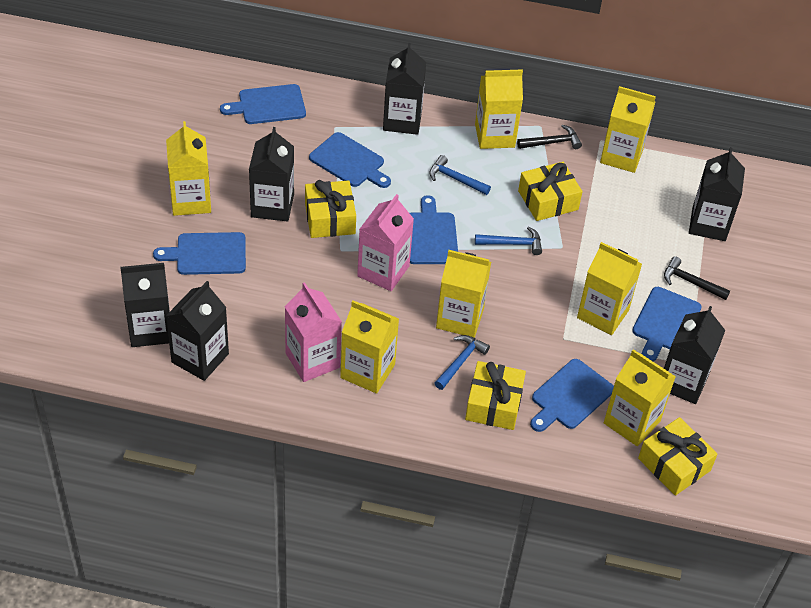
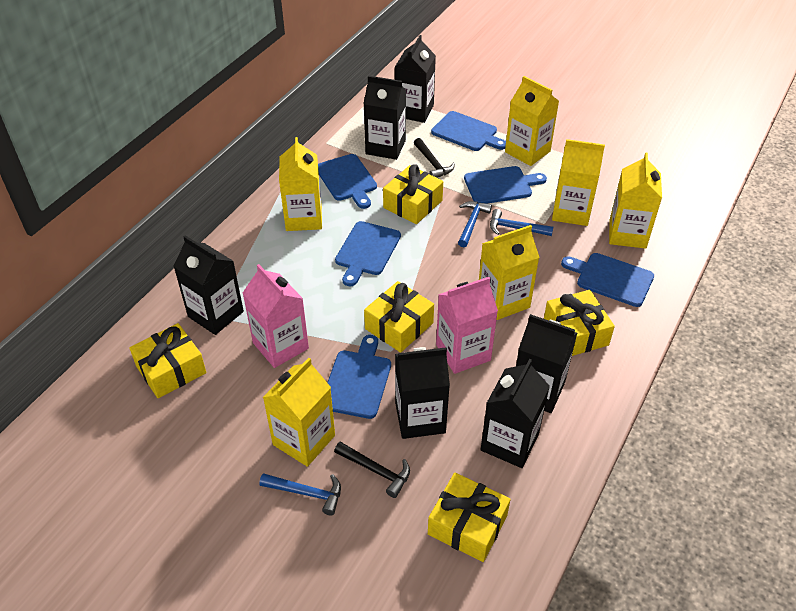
yellow carton: [166,121,211,216] [340,300,399,394] [436,250,491,338] [475,69,523,149] [577,242,642,335] [600,86,656,173] [604,349,676,446] = 7 -> [263,358,335,467] [279,137,322,231] [479,225,539,320] [505,76,559,166] [552,139,605,226] [609,152,662,249] = 6
yellow gift: [305,180,356,238] [465,361,526,430] [518,162,583,221] [638,417,717,495] = 4 -> [129,323,206,398] [364,281,434,353] [383,165,443,224] [428,473,511,562] [544,290,615,356] = 5

